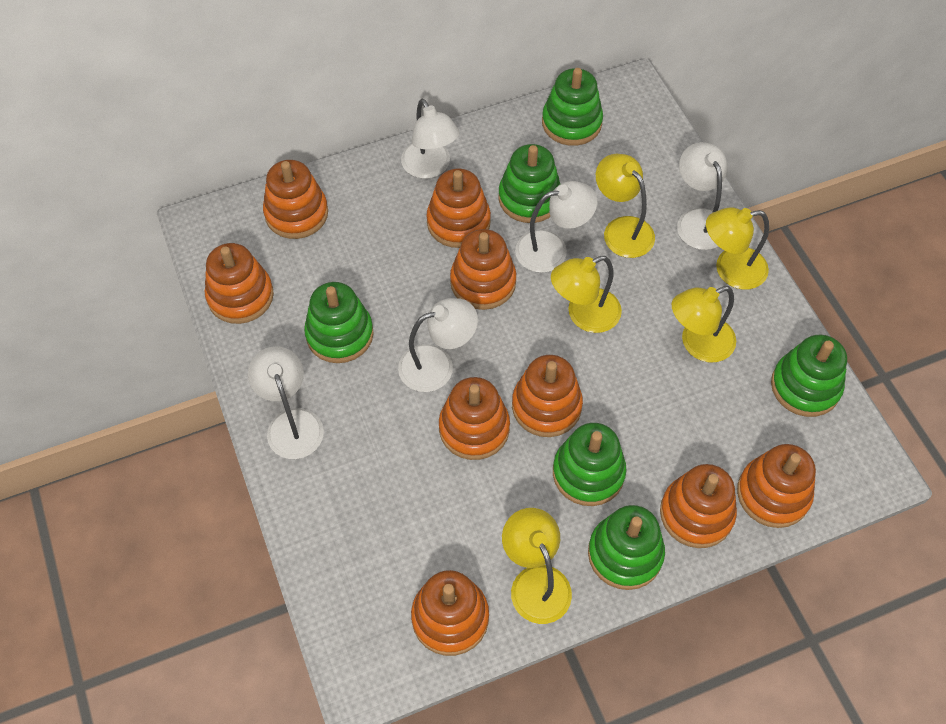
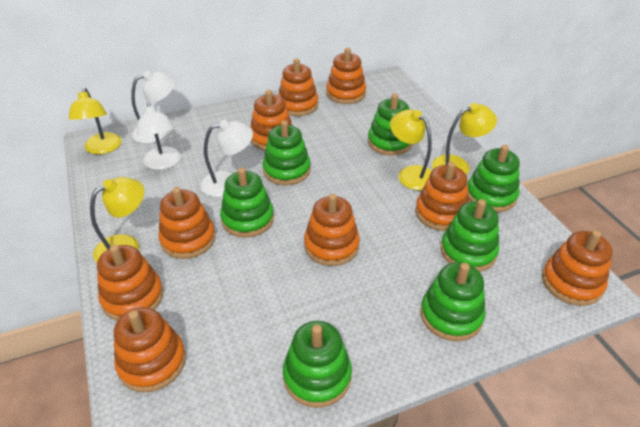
green stacking toy: [304,282,374,363] [498,144,560,223] [542,68,603,146] [553,423,626,506] [588,505,665,590] [771,335,847,417] = 6 -> [220,168,274,237] [263,120,310,185] [283,321,352,408] [368,94,412,156] [421,262,486,341] [440,199,499,272] [468,145,520,212] = 7
white lamp: [248,346,324,459] [398,298,478,392] [401,99,460,179] [515,181,597,273] [677,142,727,250] = 5 -> [131,71,174,144] [136,102,181,170] [200,120,253,197] = 3
yellow lamp: [502,508,572,624] [551,256,622,333] [596,154,655,258] [672,286,736,363] [706,207,769,290] = 5 -> [68,88,121,154] [90,177,144,262] [390,109,432,190] [432,103,497,175] = 4

